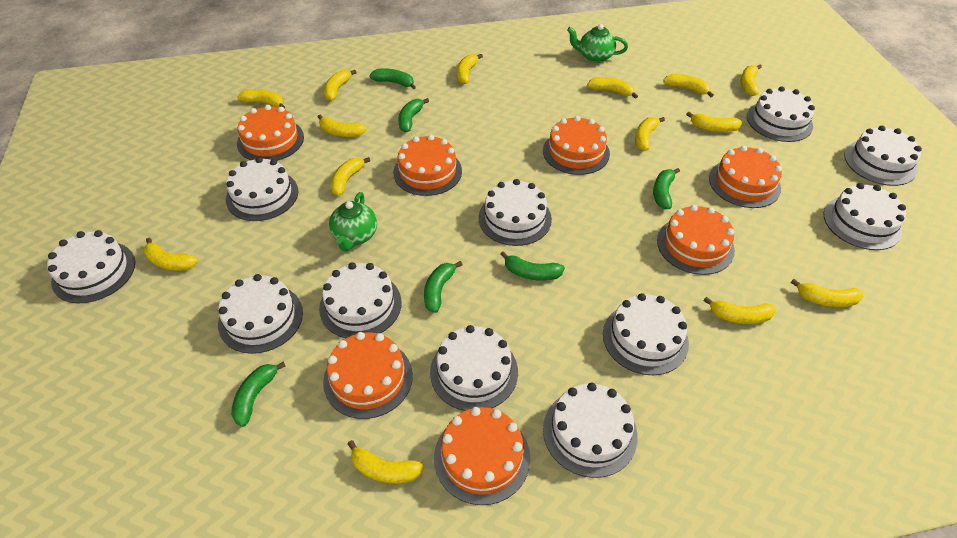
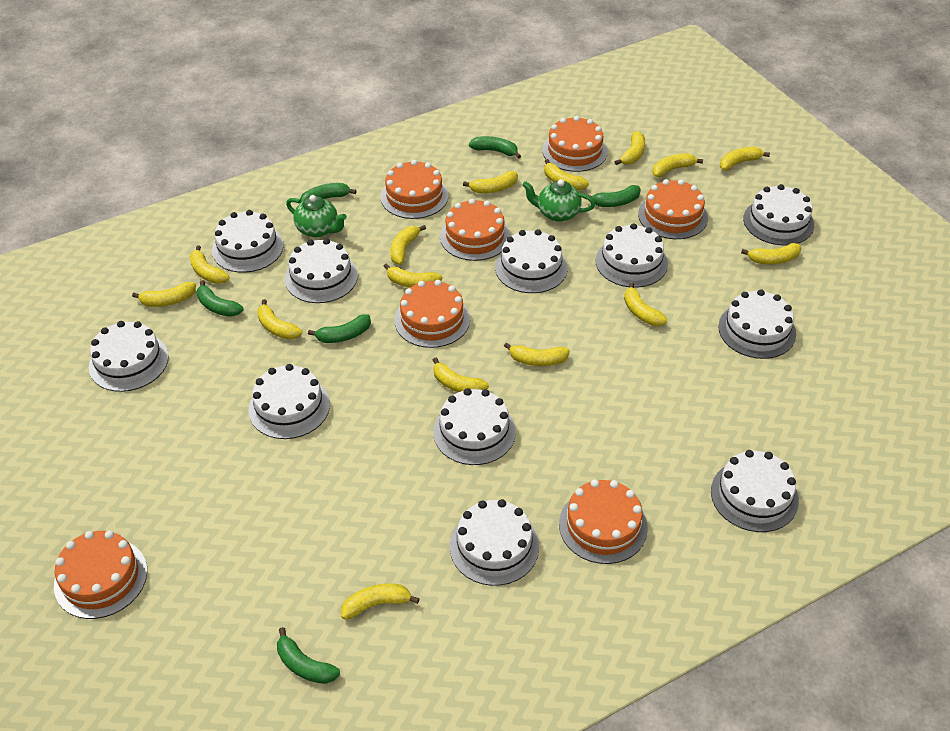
yellow banana: [144,238,198,271] [237,89,285,109] [318,115,367,137] [324,70,357,101] [330,157,370,196] [348,440,424,483] [457,54,483,84] [587,77,638,99] [635,117,665,151] [663,74,714,97] [686,112,742,132] [703,297,776,324] [741,65,762,96] [791,279,864,307] = 14 -> [132,282,196,307] [190,245,230,284] [257,299,302,340] [341,584,420,619] [383,264,442,288] [390,225,426,265] [433,357,489,392] [463,171,518,193] [504,342,570,366] [544,159,589,190] [615,131,645,165] [624,282,668,326] [652,153,703,177] [720,147,770,171] [741,243,801,264] = 15

